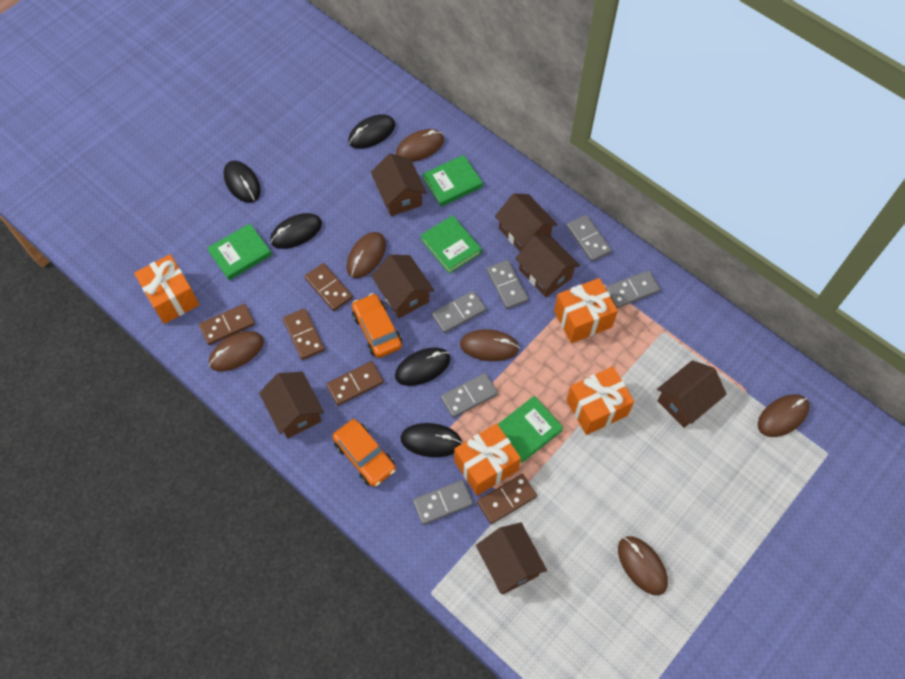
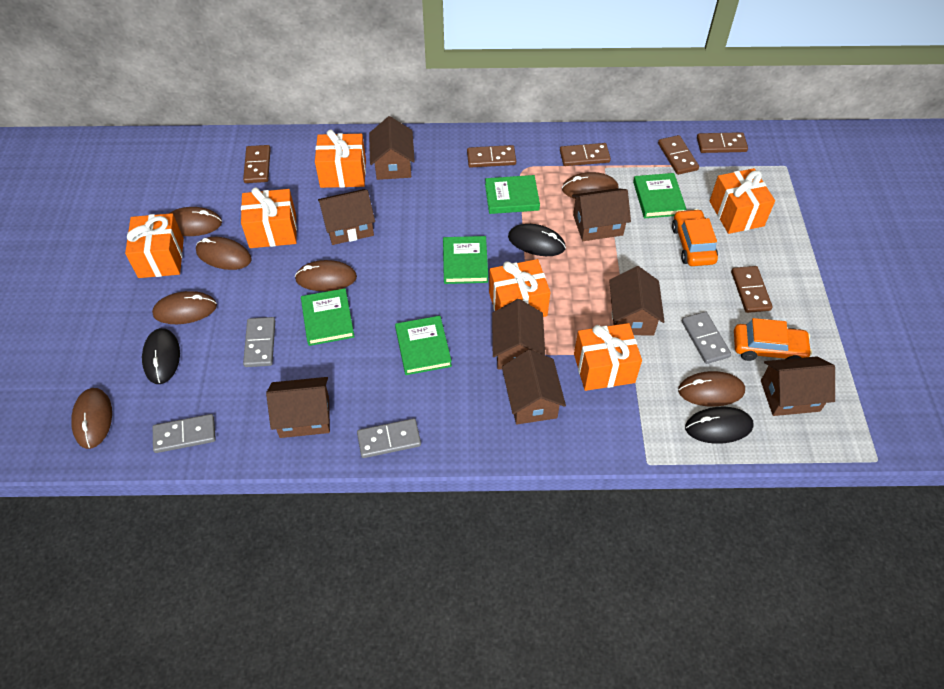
black mouse: [223,160,261,203] [270,213,322,249] [348,114,395,149] [395,347,450,386] [400,423,462,457] = 5 -> [142,328,180,384] [508,224,566,256] [685,407,753,444] = 3
brown domino: [199,304,255,345] [283,308,325,360] [304,263,353,311] [326,361,383,406] [477,474,537,524] = 5 -> [243,145,271,183] [467,145,516,168] [560,143,611,166] [658,135,699,175] [697,132,748,153] [731,266,773,313] = 6
brown house: [259,372,324,439] [371,153,427,216] [371,255,434,318] [476,522,547,594] [495,193,558,252] [515,234,580,297] [657,360,727,428] = 7 -> [266,377,330,438] [318,189,375,245] [369,116,415,180] [492,299,545,369] [502,349,566,424] [572,188,631,241] [609,266,665,336] [761,356,835,416] = 8
brown mouse: [209,331,264,372] [347,232,386,278] [396,129,444,162] [460,329,519,361] [618,536,668,595] [758,394,810,437] = 6 -> [71,388,112,449] [152,291,217,324] [169,207,222,236] [196,237,252,270] [295,260,357,291] [562,172,619,199] [678,371,745,407] = 7
green book: [207,223,272,280] [420,215,482,274] [422,155,483,206] [498,396,564,463] = 4 -> [301,288,355,346] [395,316,452,375] [443,236,488,284] [485,175,540,214] [633,173,686,218] = 5
grey domino: [413,480,473,525] [432,291,486,333] [441,373,498,418] [486,260,529,309] [567,215,612,262] [606,270,660,308] = 6 -> [153,414,216,453] [243,317,275,367] [357,418,421,458] [682,312,731,364] = 4
orange gift: [134,254,199,324] [454,423,521,496] [554,278,618,343] [566,367,634,435] = 4 -> [125,213,184,278] [241,187,297,248] [315,129,366,188] [489,259,550,317] [574,323,642,391] [710,168,775,234] = 6

